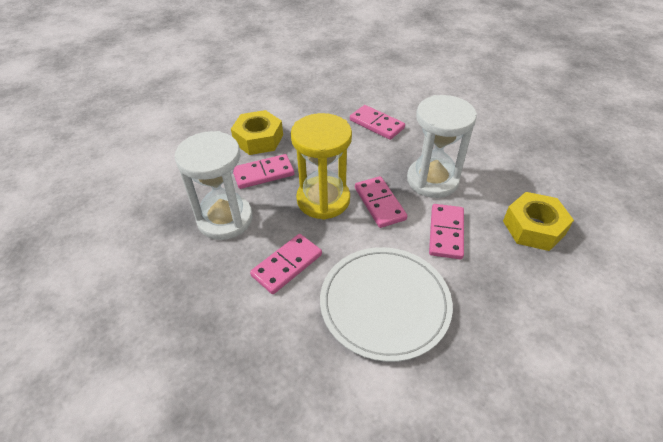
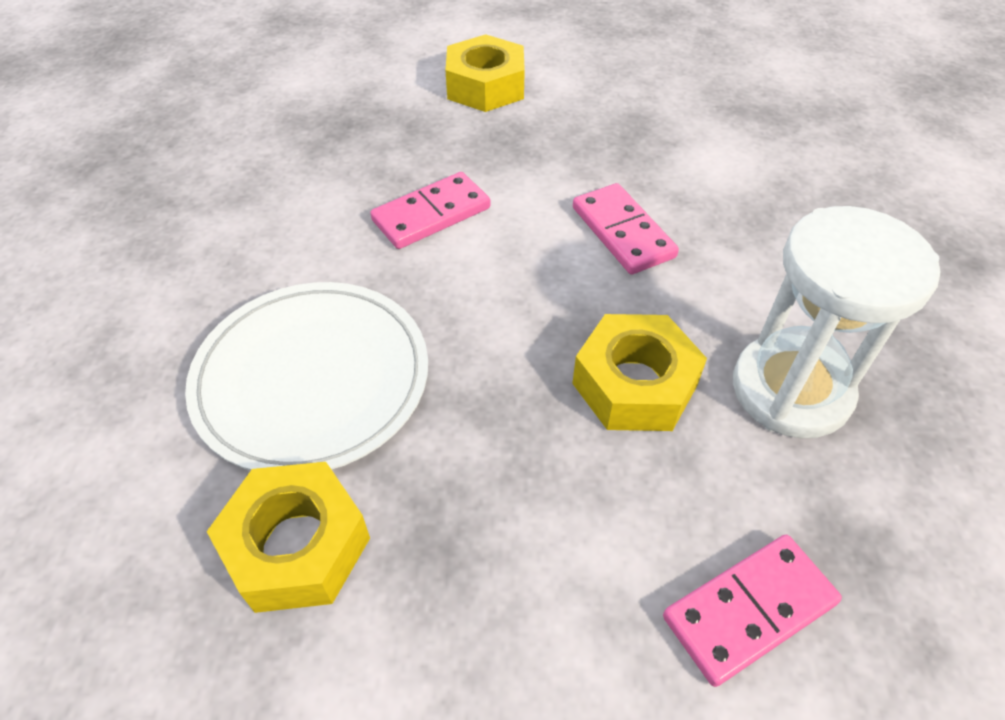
pink domino: [233,154,294,189] [250,234,322,294] [350,105,405,140] [355,176,407,228] [429,204,464,259] = 5 -> [370,172,490,249] [573,183,679,275] [663,535,842,687] = 3
white hourglass: [175,131,253,240] [407,95,477,198] = 2 -> [733,206,940,438] = 1
yellow hourglass: [291,113,352,220] = 1 -> none = 0
yellow nut: [231,110,283,155] [503,192,574,251] = 2 -> [207,462,370,613] [445,34,525,112] [572,314,707,431] = 3

